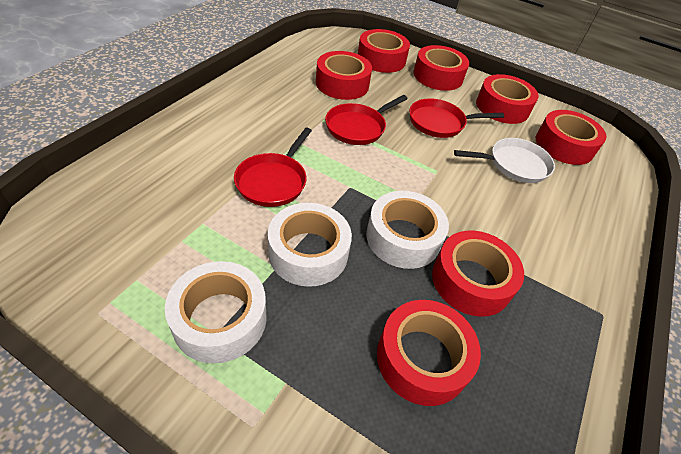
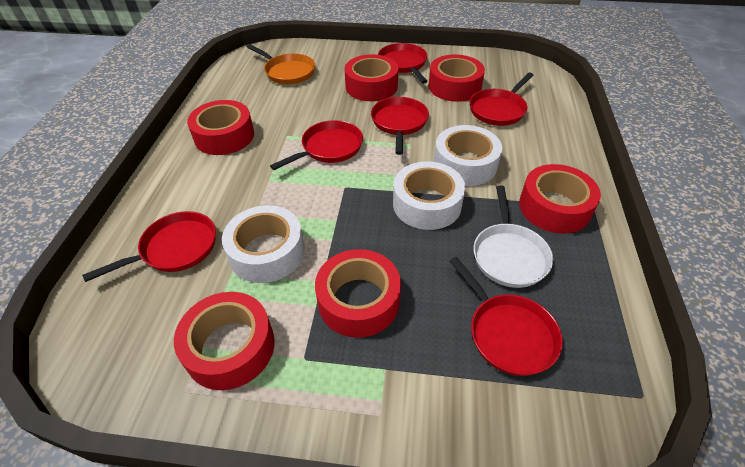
orange pan: none = 0 -> [247,44,315,84] = 1
red pan: [234,127,312,207] [325,95,408,145] [409,98,504,138] = 3 -> [82,211,216,282] [270,120,363,170] [371,97,429,155] [378,43,428,84] [450,257,563,376] [470,73,534,126] = 6
red tape: [316,51,372,100] [358,29,410,73] [377,300,481,406] [413,45,469,91] [432,230,524,317] [476,74,539,124] [536,110,606,165] = 7 -> [174,292,275,390] [187,100,254,155] [315,249,401,338] [344,54,398,101] [428,54,485,102] [519,164,601,234] = 6

